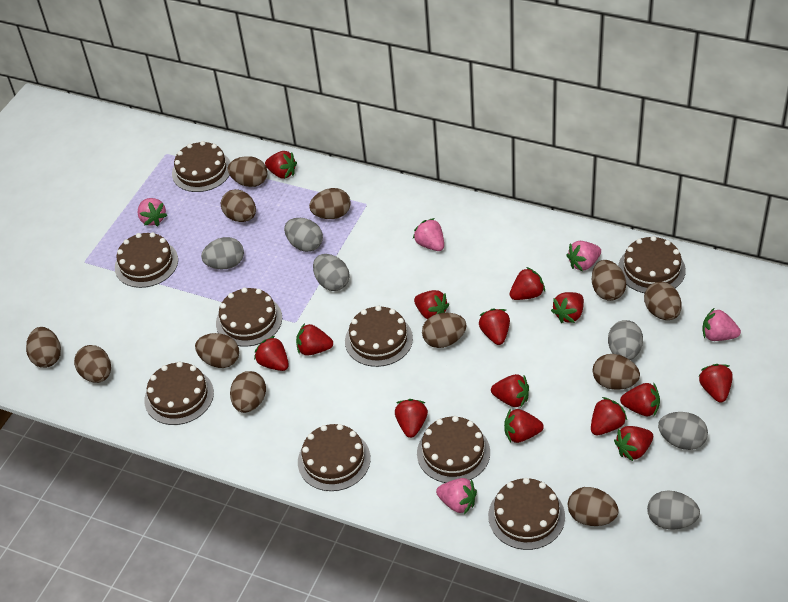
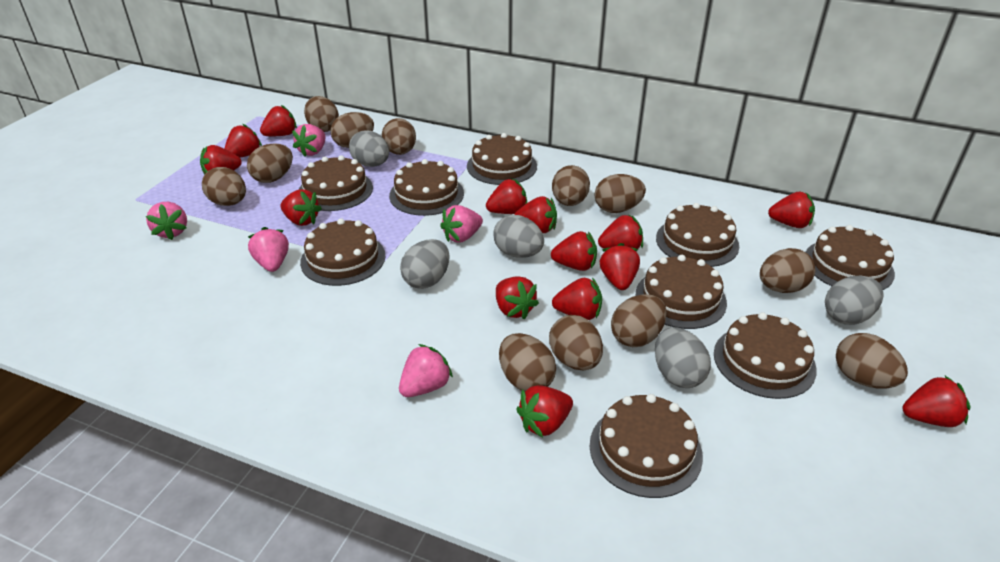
grey egg: [201,237,244,269] [284,218,323,252] [313,254,350,291] [608,320,643,360] [647,491,700,530] [658,412,708,450] = 6 -> [349,131,389,167] [400,239,450,289] [493,215,544,258] [655,327,711,388] [825,276,883,325] = 5

